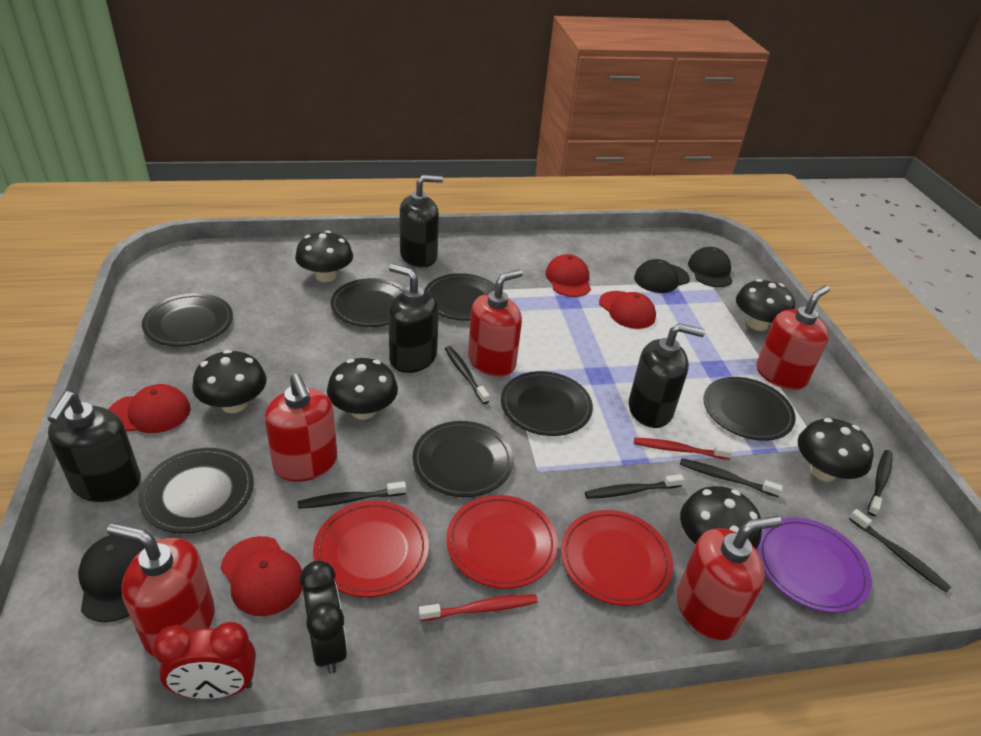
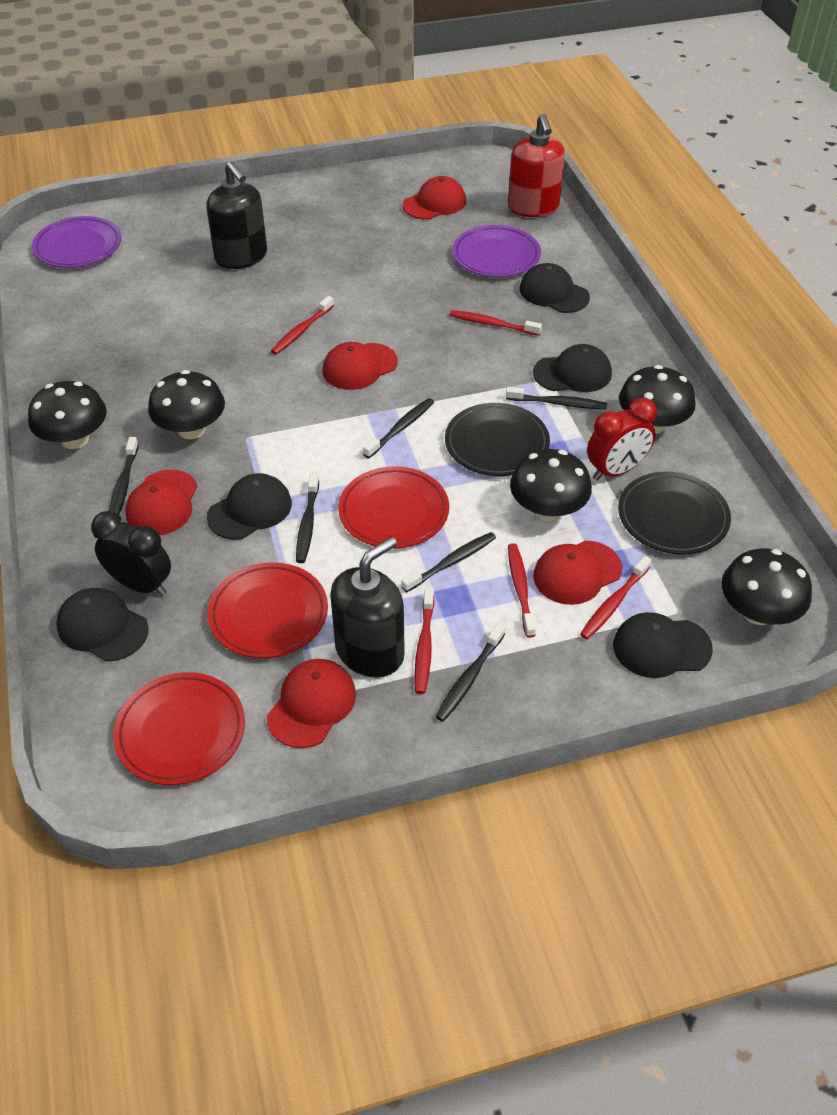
black cap: [78,535,145,622] [634,259,690,293] [688,247,732,287] = 3 -> [56,588,149,661] [207,473,292,540] [520,263,590,313] [533,344,612,392] [613,612,713,678] = 5
black mushroom: [192,350,267,413] [295,231,353,282] [327,358,398,420] [680,486,762,549] [736,279,795,331] [798,418,874,482] = 6 -> [28,381,107,449] [148,370,225,439] [510,449,592,521] [619,365,696,434] [722,549,812,625] = 5
black plate: [138,448,254,533] [142,293,233,346] [331,278,405,327] [413,421,514,497] [425,273,495,321] [501,371,593,436] [703,377,796,441] = 7 -> [445,403,550,476] [618,472,731,554] = 2
black soap dispenser: [47,391,141,502] [388,264,439,373] [400,175,443,267] [629,323,705,428] = 4 -> [206,161,267,269] [330,537,405,678] = 2
purple plate: [757,517,872,613] = 1 -> [32,216,121,268] [452,225,541,277] = 2
red cap: [108,384,190,433] [220,536,303,616] [545,254,591,297] [599,291,656,329] = 4 -> [125,470,198,535] [267,659,356,748] [322,342,398,390] [403,176,466,220] [533,541,622,605] = 5
red soap dispenser: [107,523,215,657] [265,374,337,482] [468,269,523,377] [677,516,782,641] [757,285,830,390] = 5 -> [508,114,565,217] = 1
red toothbrush: [419,594,538,621] [634,438,733,460] = 2 -> [271,296,334,354] [415,588,434,694] [450,310,542,336] [508,543,536,638] [580,556,651,639] = 5

